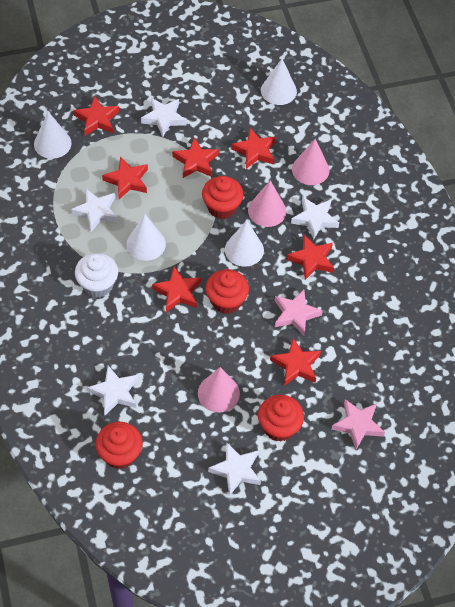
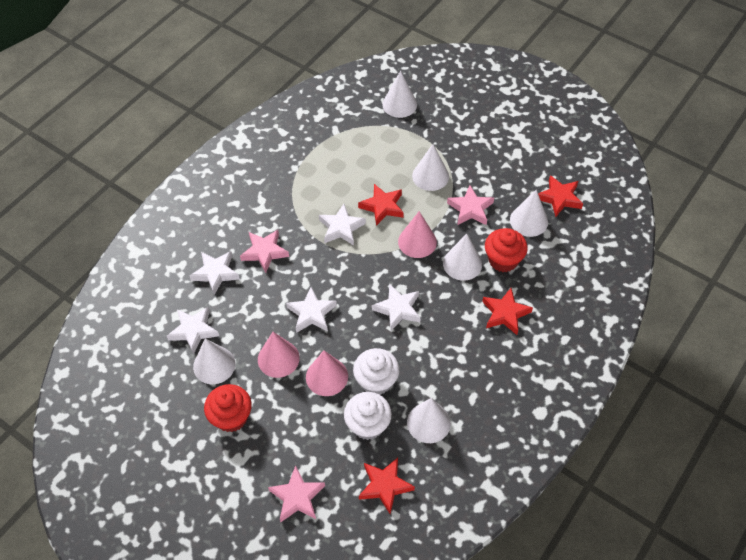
pink star: [275,289,323,336] [331,399,385,449] = 2 -> [240,230,289,273] [268,465,325,522] [447,185,494,225] = 3
red cupcake: [95,422,143,469] [202,176,243,219] [205,269,249,314] [258,395,304,442] = 4 -> [204,384,252,432] [485,228,528,272] = 2
red star: [73,96,119,136] [102,157,148,199] [152,267,201,312] [172,137,219,178] [231,128,276,169] [270,338,321,386] [287,235,334,280] = 7 -> [358,184,404,226] [359,458,415,514] [482,288,533,335] [538,175,583,217] = 4
white cone: [34,112,72,159] [126,214,166,261] [225,220,264,267] [261,59,297,105] = 4 -> [193,338,235,384] [382,71,417,118] [407,398,451,443] [412,144,449,191] [443,234,482,281] [510,190,548,237] = 6
white cupcake: [75,253,118,298] = 1 -> [344,392,392,440] [353,348,400,395] = 2

